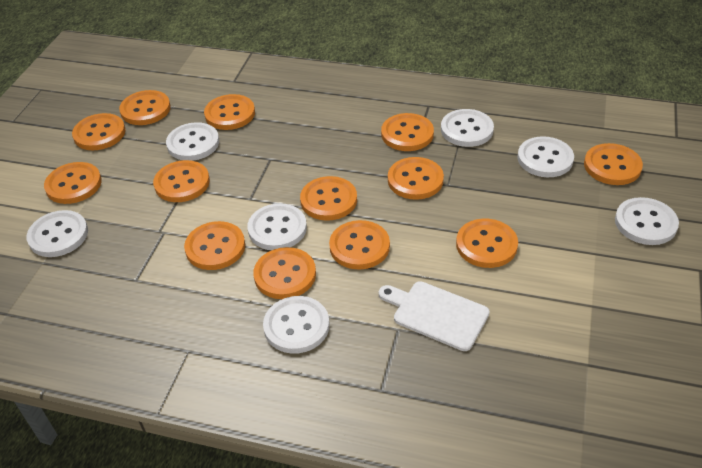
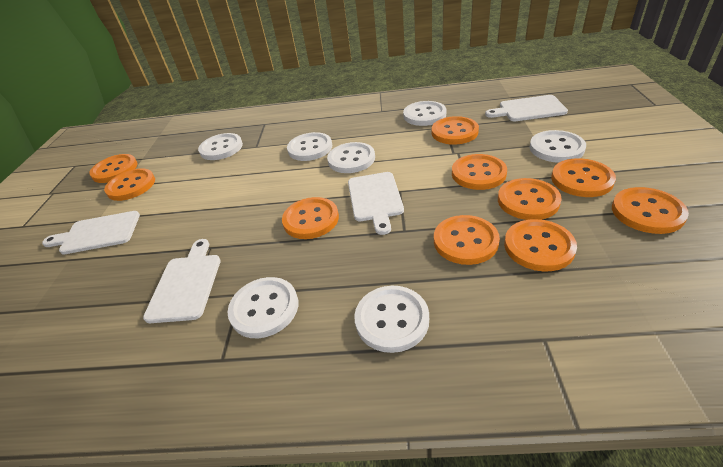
orange button: [44,162,102,204] [72,113,126,150] [119,90,171,125] [153,160,210,202] [184,221,245,270] [204,94,255,130] [253,247,316,299] [300,176,357,221] [329,220,390,270] [381,113,434,151] [388,157,444,200] [456,219,518,268] [584,143,643,185] = 13 -> [89,154,138,183] [104,168,155,201] [282,197,339,239] [432,116,479,145] [434,215,500,265] [452,154,507,190] [498,178,562,220] [504,219,577,271] [551,158,616,197] [612,187,689,234] = 10
white cutting board: [379,281,490,351] = 1 -> [42,211,140,254] [143,239,221,323] [348,172,404,235] [485,95,568,121] = 4

